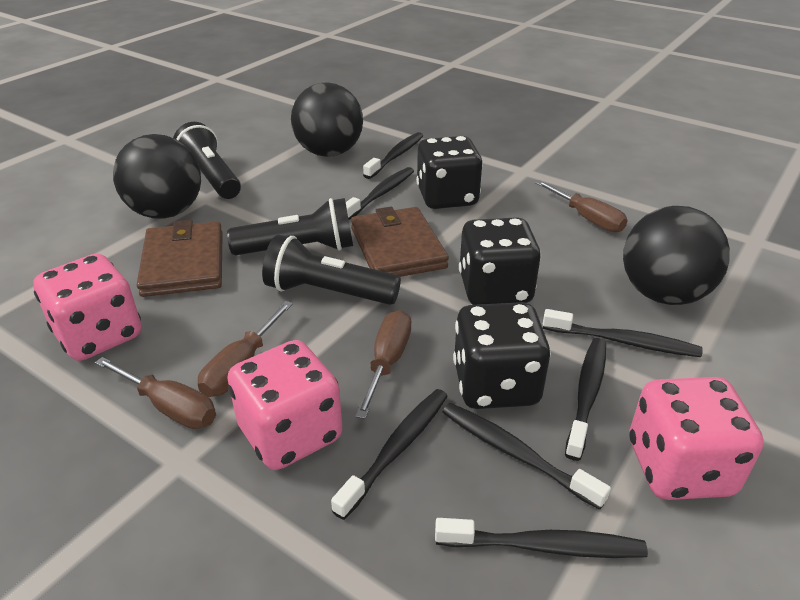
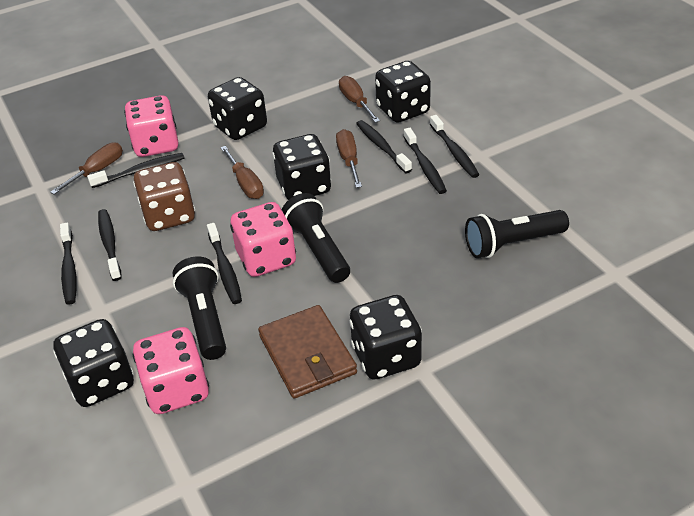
black ball: [113,134,201,219] [291,82,363,157] [623,206,730,305] = 3 -> none = 0
black dice: [416,136,483,209] [453,302,551,409] [459,217,541,305] = 3 -> [53,319,134,407] [208,77,267,140] [272,134,331,200] [349,295,422,380] [375,61,431,123] = 5
brown dice: none = 0 -> [133,162,195,231] = 1
brown wallet: [137,220,223,297] [351,207,449,277] = 2 -> [258,305,357,399] = 1

